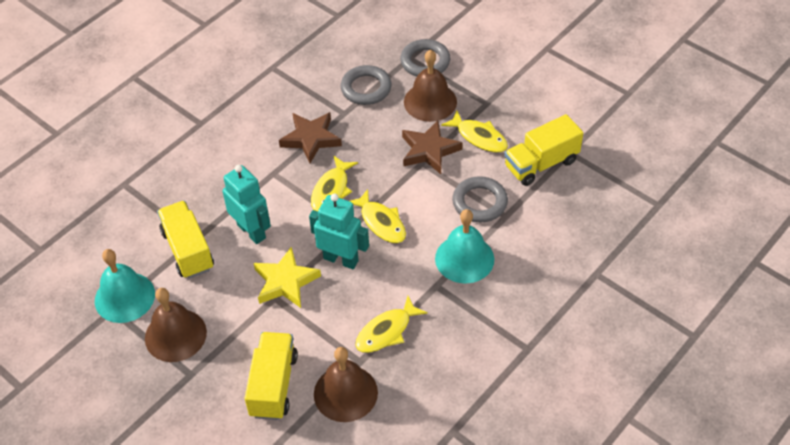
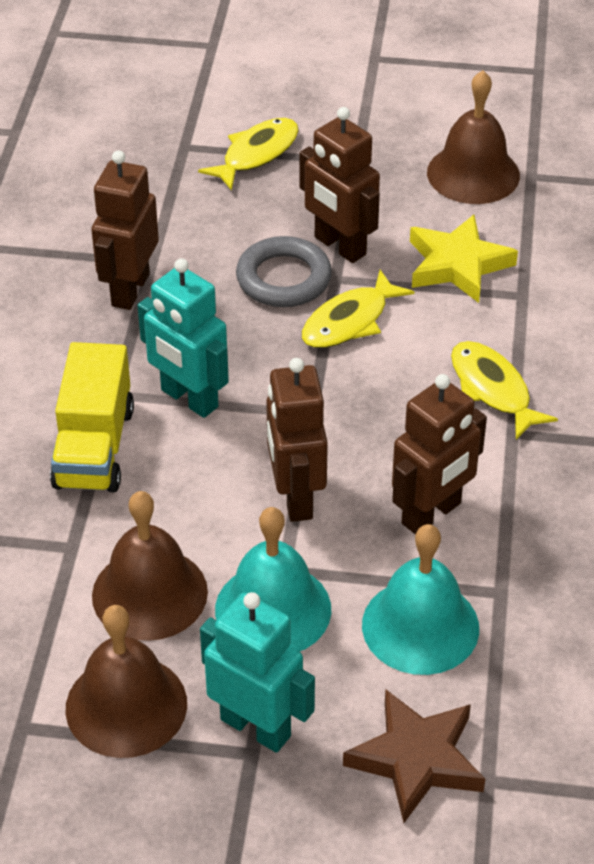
brown robot: none = 0 -> [91,150,159,310] [266,358,328,522] [299,107,380,263] [392,374,487,535] = 4
brown star: [279,112,342,163] [402,121,463,174] = 2 -> [343,689,485,823] = 1
grey ring: [341,65,391,105] [400,39,451,76] [452,176,508,222] = 3 -> [236,236,332,307] = 1
yellow fish: [311,155,358,211] [350,189,406,243] [355,296,428,353] [441,110,508,153] = 4 -> [198,118,299,191] [302,270,415,348] [451,341,558,440] = 3
yellow truck: [157,201,214,279] [245,332,298,420] [504,114,583,186] = 3 -> [50,342,134,492] = 1

